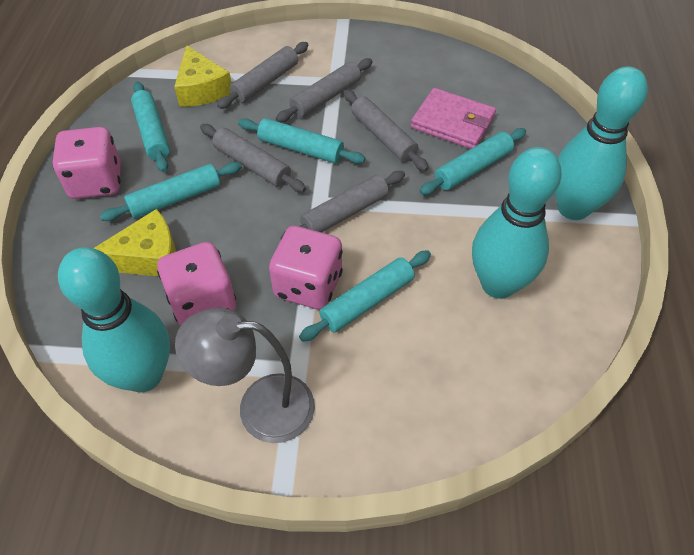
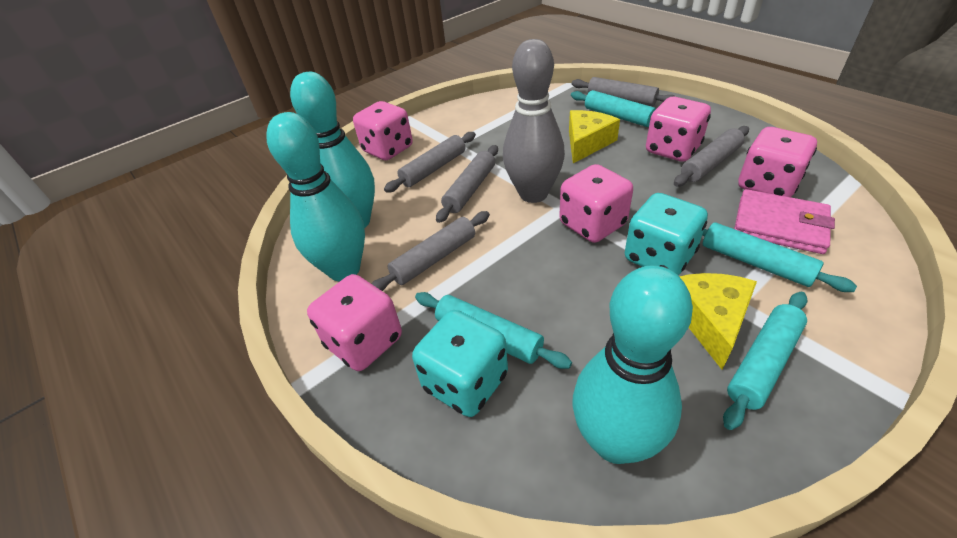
grey bowling pin: none = 0 -> [503,39,565,203] = 1
grey lamp: [175,308,315,443] = 1 -> none = 0
pink dice: [52,127,121,199] [157,242,236,326] [269,226,343,309] = 3 -> [307,274,402,371] [353,101,413,160] [559,164,633,243] [646,97,711,162] [738,127,817,197] = 5
turquoise dice: none = 0 -> [412,310,508,417] [625,193,708,275] = 2
turquoise rolling pin: [100,162,242,221] [131,81,170,172] [238,118,366,164] [299,250,431,342] [419,128,526,195] = 5 -> [415,292,572,369] [571,90,656,127] [702,222,857,292] [723,292,808,430] = 4

